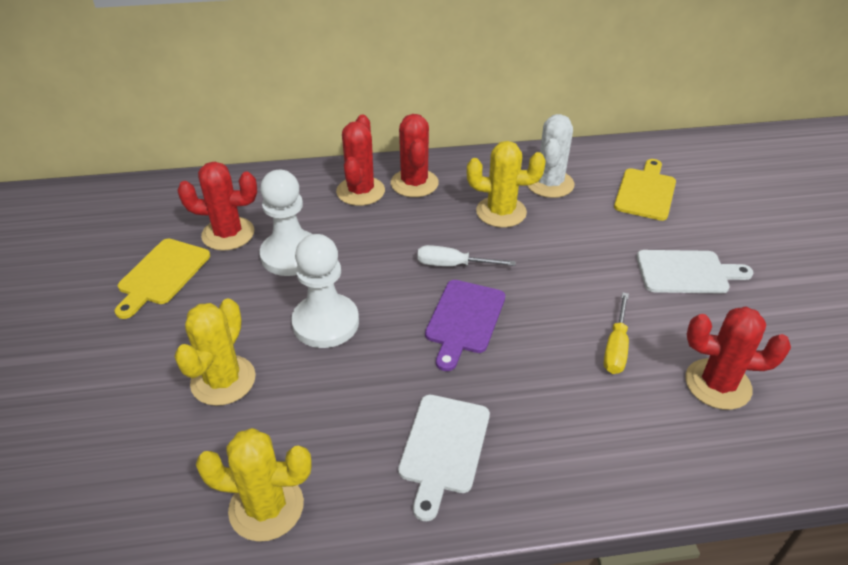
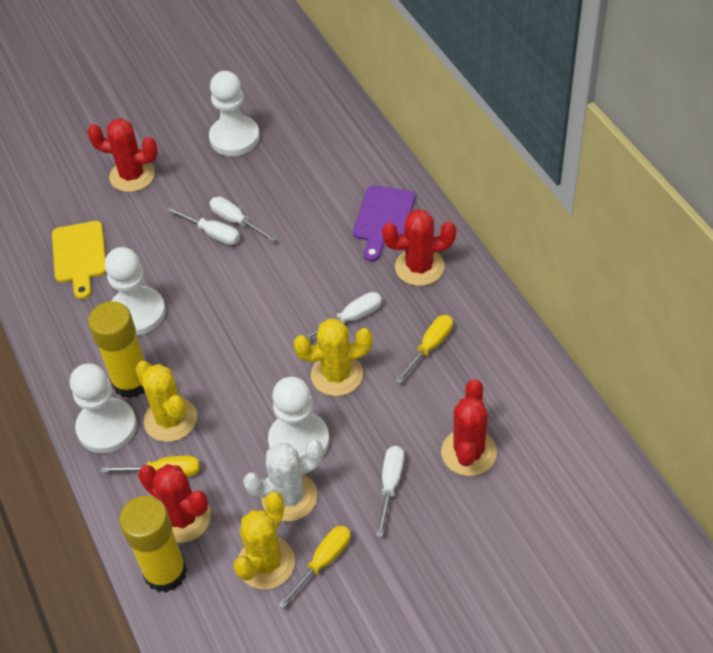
white cutting board: [398,395,490,521] [637,250,753,294] = 2 -> none = 0
white pawn: [260,170,312,276] [291,234,359,348] = 2 -> [70,363,137,453] [105,247,166,335] [209,71,260,156] [268,377,329,457] = 4
white screwdriver: [417,245,516,266] = 1 -> [167,207,240,245] [210,197,277,242] [305,292,382,339] [376,446,404,537] = 4
yellow cutting board: [114,239,210,319] [614,159,676,221] = 2 -> [52,221,106,299] = 1
yellow glue stick: none = 0 -> [88,301,145,399] [119,496,187,593] = 2
yellow screwdriver: [604,292,629,374] = 1 -> [101,456,200,477] [278,525,351,609] [395,315,453,383] = 3

